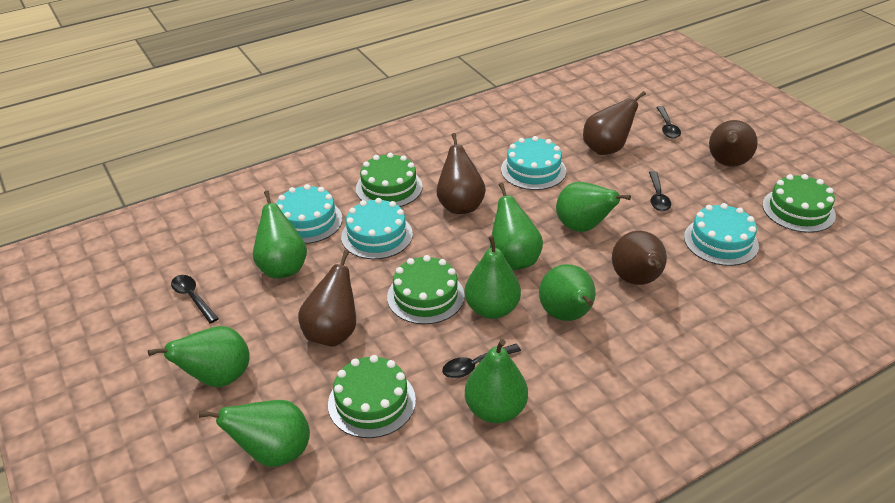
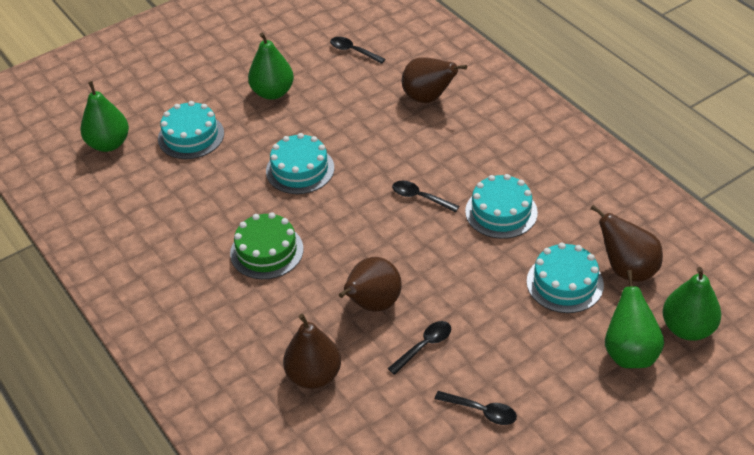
brown pear: [298,250,356,347] [437,133,486,214] [583,91,646,155] [612,231,667,285] [709,120,758,167] = 5 -> [283,314,341,389] [339,257,402,312] [402,57,467,103] [590,205,663,282] = 4
green cake: [328,355,416,438] [356,153,423,207] [387,255,465,324] [763,174,836,233] = 4 -> [230,212,304,279] = 1
green pear: [148,326,250,387] [199,400,310,467] [253,190,307,278] [464,235,521,319] [465,339,528,423] [490,183,543,270] [539,264,596,321] [556,182,631,232] = 8 -> [80,81,129,152] [248,33,294,100] [605,270,664,368] [662,267,721,341] = 4

